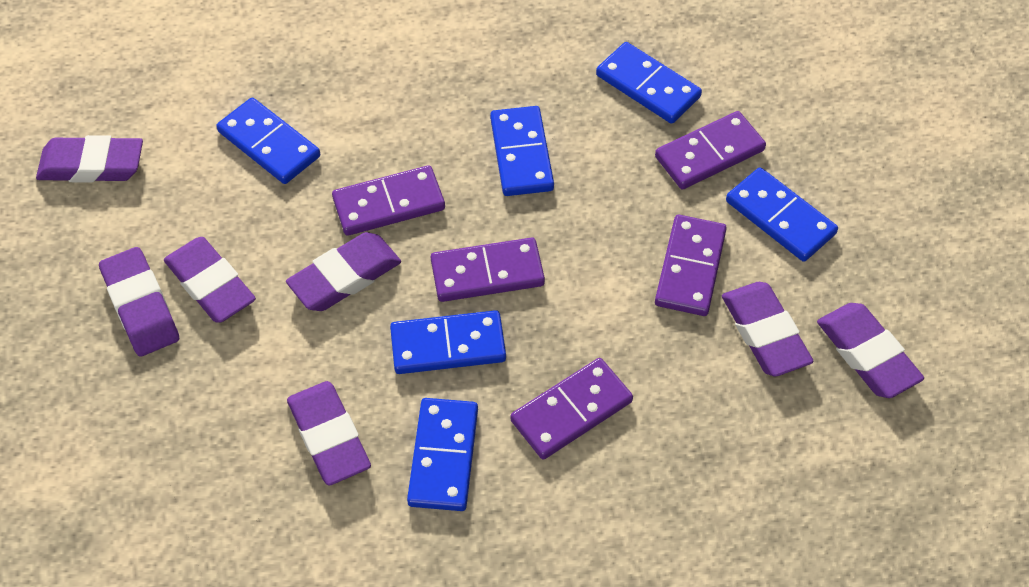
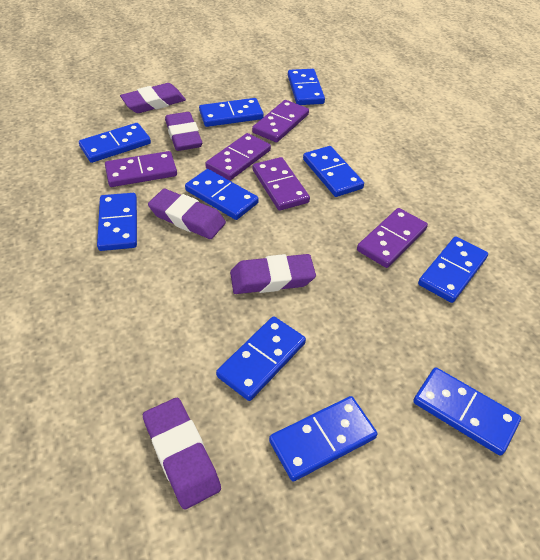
blue domino: [216,97,320,184] [390,310,506,374] [407,398,478,511] [490,106,554,196] [596,42,702,124] [726,167,838,262] = 6 -> [79,123,151,163] [97,193,137,251] [185,169,259,220] [199,98,264,127] [216,316,306,401] [269,396,378,481] [288,69,325,105] [303,146,364,197] [413,367,521,456] [418,237,488,303] = 10
purple eraser: [36,135,143,183] [99,247,179,356] [164,237,256,323] [286,232,401,311] [287,381,371,485] [722,282,814,377] [817,303,924,398] = 7 -> [120,83,186,113] [143,398,221,509] [148,189,226,239] [165,112,202,151] [230,254,316,294] = 5

